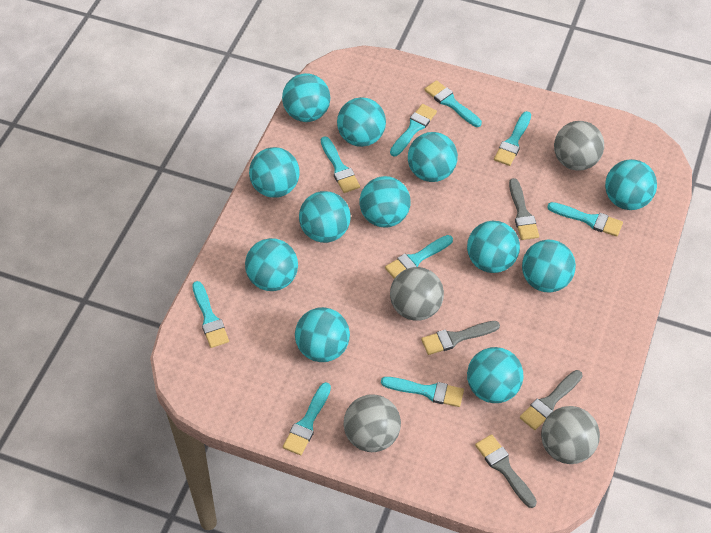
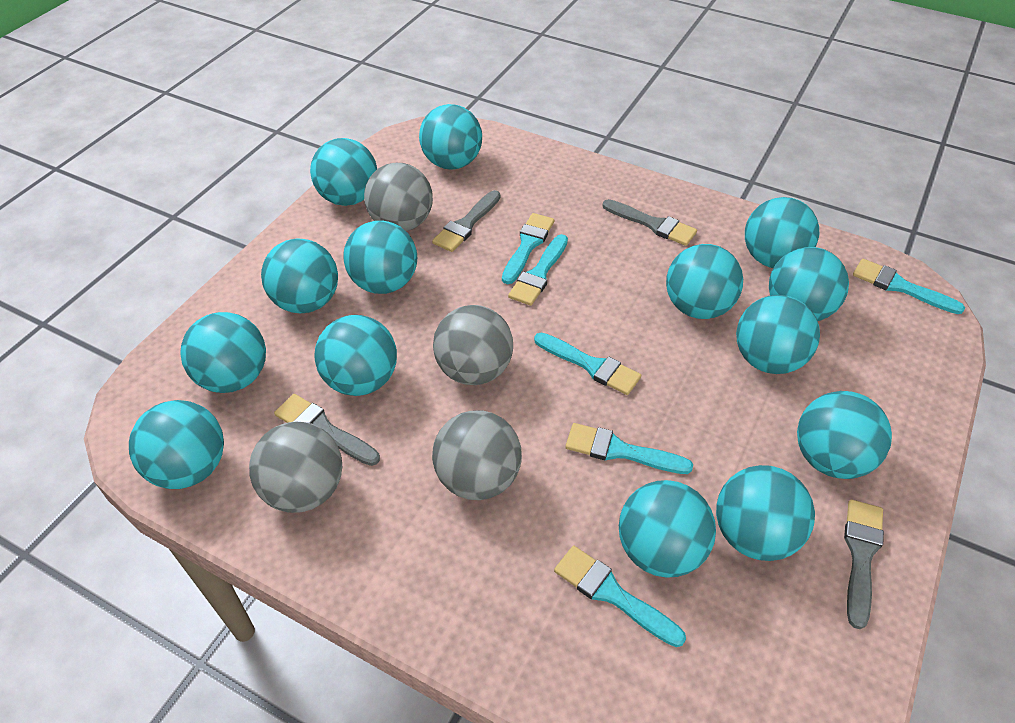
turquoise ball: [245,238,298,291] [249,147,299,198] [282,73,330,122] [295,307,350,362] [299,191,351,243] [337,97,386,147] [359,176,411,228] [408,132,458,182] [467,221,520,273] [467,347,523,403] [522,240,576,293] [605,159,657,210] = 12 -> [129,400,224,489] [180,312,266,393] [261,238,338,313] [310,138,377,206] [315,315,397,396] [343,220,417,294] [419,104,482,169] [619,480,716,578] [666,244,743,319] [716,465,815,561] [736,295,820,374] [745,197,819,268] [769,247,849,321] [797,391,892,479] = 14
turquoise brush: [192,281,229,348] [283,382,331,455] [321,136,360,193] [381,377,464,407] [385,235,453,279] [390,104,437,157] [424,80,482,127] [494,111,531,166] [547,202,623,237] = 9 -> [502,213,555,284] [508,234,568,306] [534,332,641,395] [554,546,686,647] [565,423,693,474] [853,259,965,314] = 6

